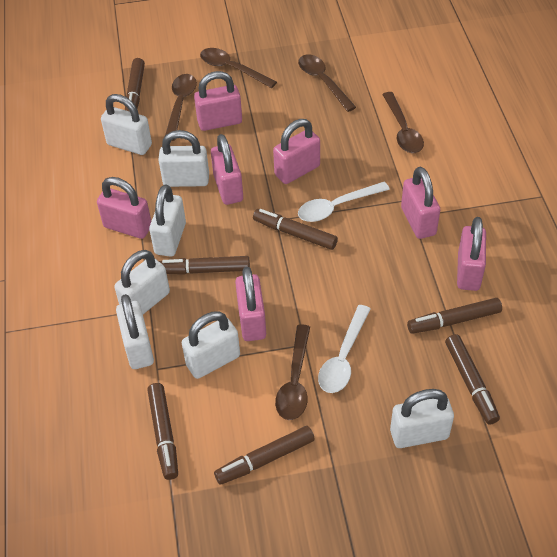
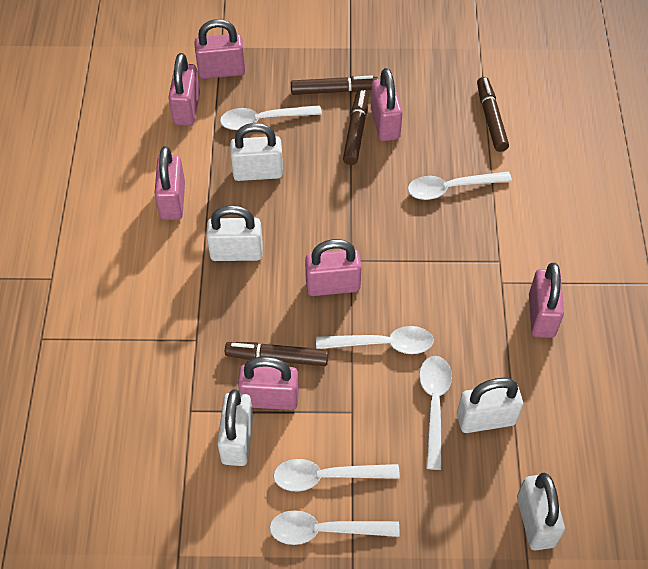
brown marker: [125,58,145,112] [147,383,178,480] [159,256,250,275] [214,426,315,485] [253,209,338,250] [407,298,502,334] [445,334,500,425] = 7 -> [225,342,329,366] [291,75,378,95] [343,89,368,165] [477,77,509,152] = 4
brown spoon: [165,74,197,141] [200,48,277,88] [275,324,310,420] [298,54,356,112] [382,92,424,153] = 5 -> none = 0
white padlock: [101,94,152,155] [114,250,170,314] [116,294,154,369] [149,184,186,257] [158,130,209,187] [182,311,240,379] [390,389,454,448] = 7 -> [206,205,263,261] [217,389,253,466] [230,123,283,181] [457,378,523,433] [517,473,565,550] = 5
white spoon: [298,182,390,222] [318,305,371,393] = 2 -> [220,105,322,130] [269,510,399,545] [273,459,400,491] [316,326,434,354] [408,172,512,200] [419,356,452,470] = 6

